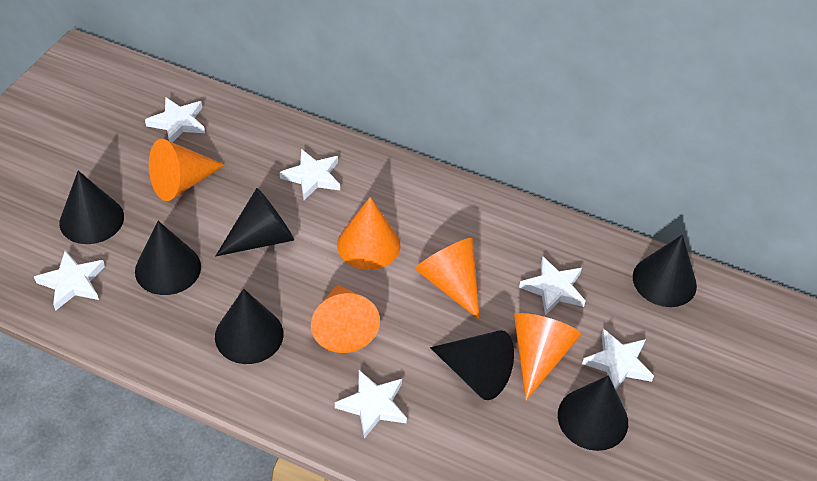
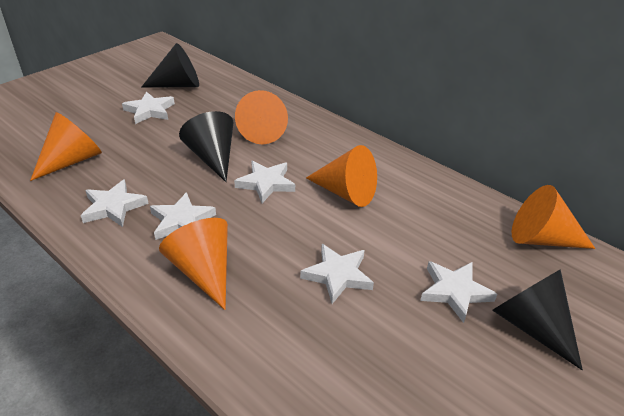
black cone: [59,171,124,244] [135,221,201,295] [215,289,283,364] [216,188,294,256] [430,330,514,400] [558,375,628,451] [633,234,697,307] = 7 -> [141,43,199,88] [179,111,234,182] [492,269,583,370] = 3

